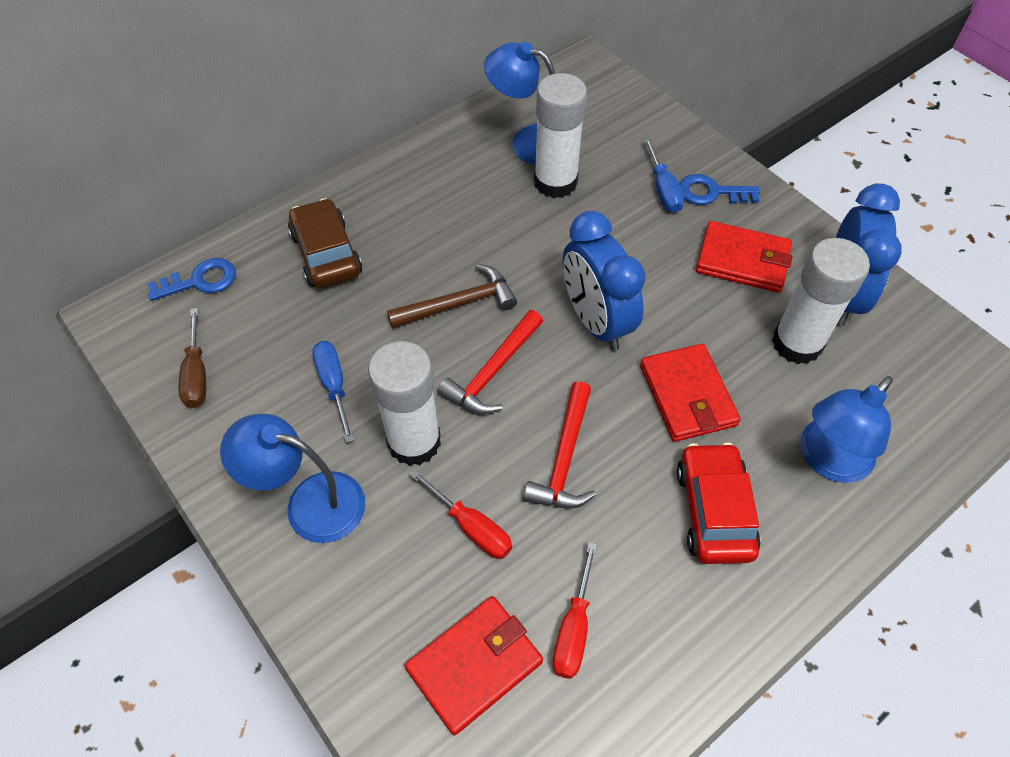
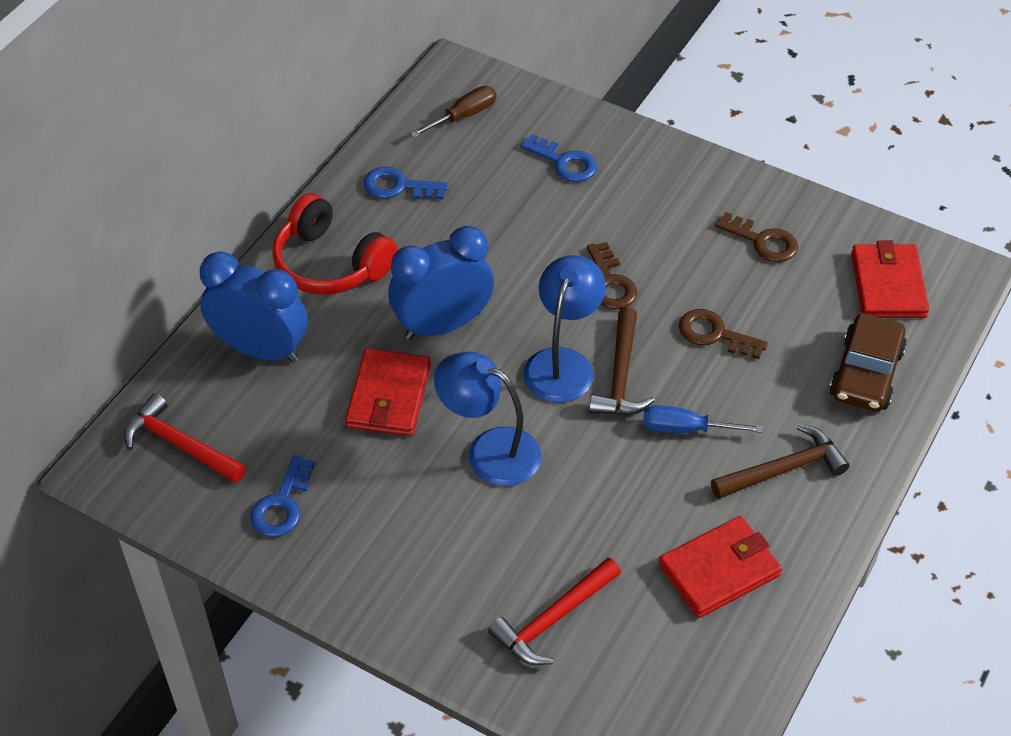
blue key: [147,258,236,301] [679,174,760,205] = 2 -> [250,455,315,537] [364,167,448,199] [521,134,597,182] = 3
blue lamp: [220,414,365,543] [484,42,555,165] [801,376,893,483] = 3 -> [434,351,541,486] [523,255,606,403] = 2
blue screwdriver: [312,341,354,443] [644,137,684,213] = 2 -> [643,405,763,433] = 1
brown hammer: [387,264,517,329] = 1 -> [589,307,655,415] [711,424,850,499] = 2
brown key: none = 0 -> [587,242,637,309] [679,309,768,359] [715,212,798,262] = 3
red car: [677,442,761,564] = 1 -> none = 0
red headphones: none = 0 -> [273,193,397,295] = 1
red screwdriver: [410,469,512,559] [553,542,597,679] = 2 -> none = 0
white glue stick: [368,341,441,466] [534,73,587,198] [772,238,870,364] = 3 -> none = 0

